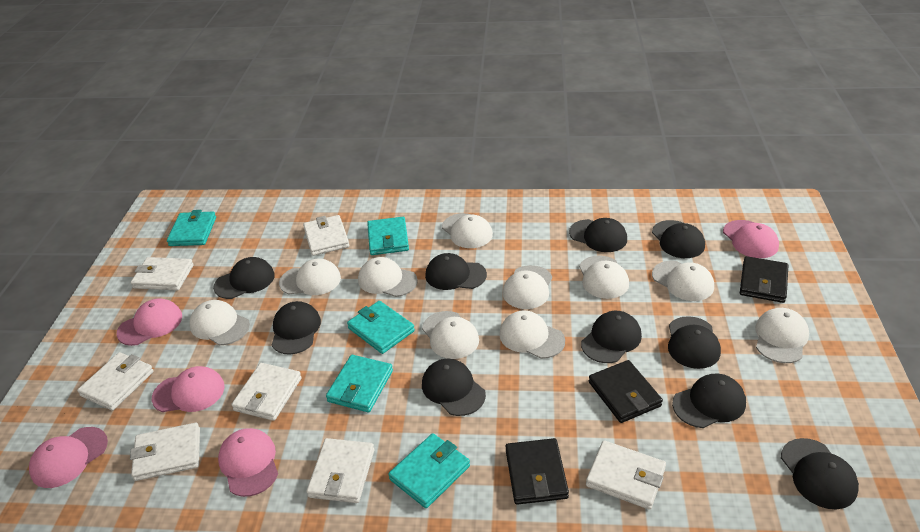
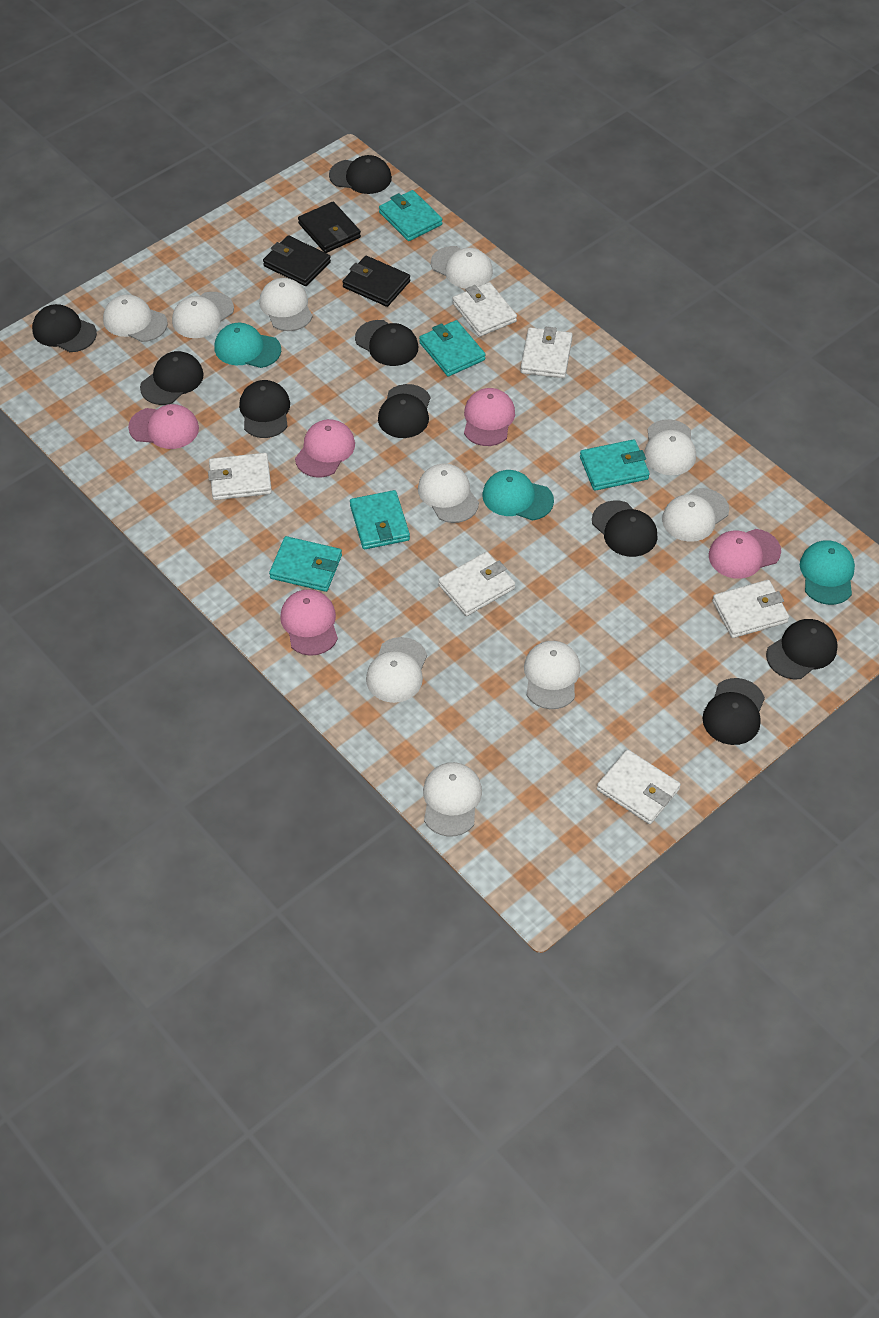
black cap: [213,257,275,299] [272,301,321,355] [422,359,486,416] [425,253,487,290] [569,218,627,252] [581,311,642,363] [652,220,705,258] [668,316,721,369] [672,374,746,428] [781,438,859,509] = 10 -> [32,304,97,352] [140,351,204,405] [239,380,290,438] [329,155,392,194] [355,320,418,366] [378,384,431,438] [592,500,658,557] [703,678,765,745] [766,619,838,679] = 9
turquoise cap: none = 0 -> [214,323,281,368] [482,470,554,521] [800,540,855,605] = 3
white wallet: [77,352,154,411] [130,423,200,481] [131,257,194,290] [231,363,302,421] [303,215,349,256] [306,438,375,503] [586,441,666,510] = 7 -> [208,453,272,500] [438,552,515,616] [452,282,517,337] [520,327,573,378] [597,749,681,824] [712,580,789,638] = 6

